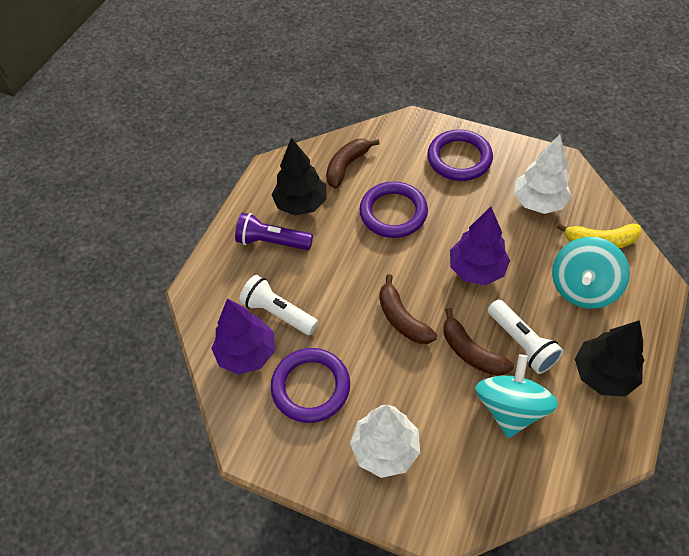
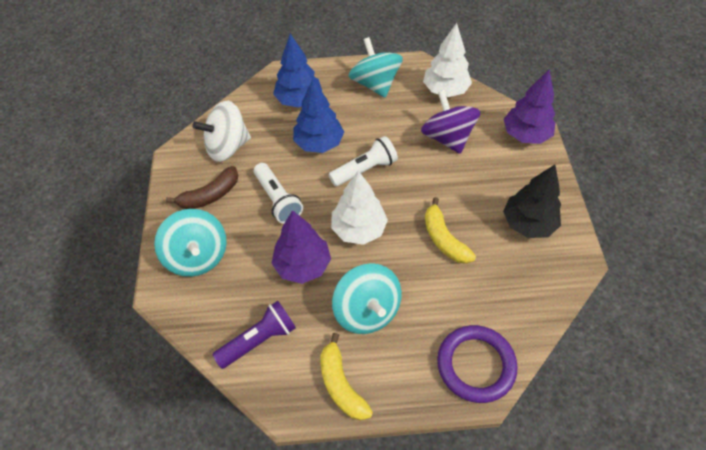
black tree: [272,138,327,216] [575,320,644,396] = 2 -> [503,165,561,238] = 1
blue tree: none = 0 -> [273,34,322,108] [293,79,344,153] = 2
brown banana: [326,139,380,189] [379,274,437,344] [444,308,514,376] = 3 -> [166,166,238,209] = 1
purple ring: [271,348,350,423] [359,181,428,238] [427,129,493,181] = 3 -> [437,325,518,403] = 1
purple spinning top: none = 0 -> [421,90,481,154] = 1
turquoise spinning top: [475,354,558,438] [552,237,630,309] = 2 -> [154,209,227,277] [332,263,402,334] [349,37,403,98] = 3
white spinning top: none = 0 -> [193,101,251,162] = 1
yellow banana: [556,223,641,248] = 1 -> [321,333,373,420] [425,197,476,264] = 2

